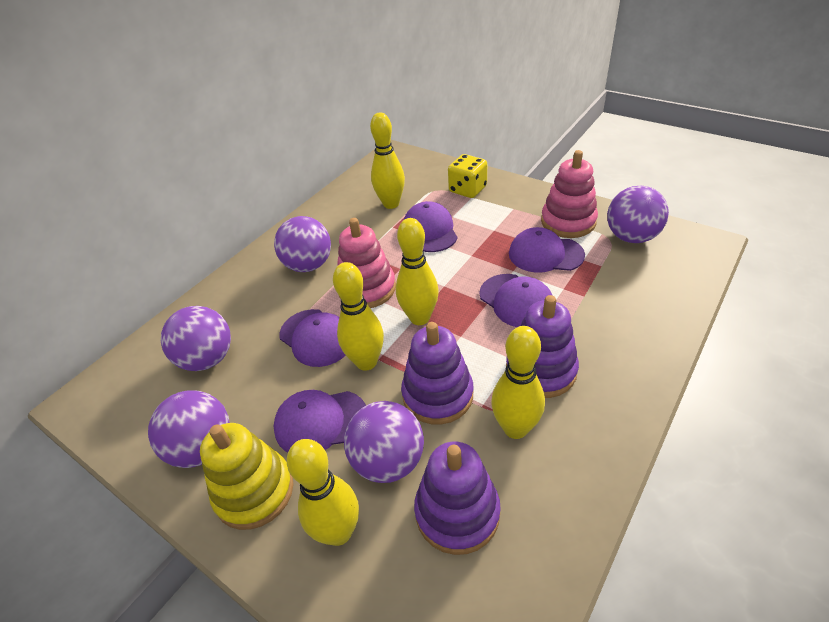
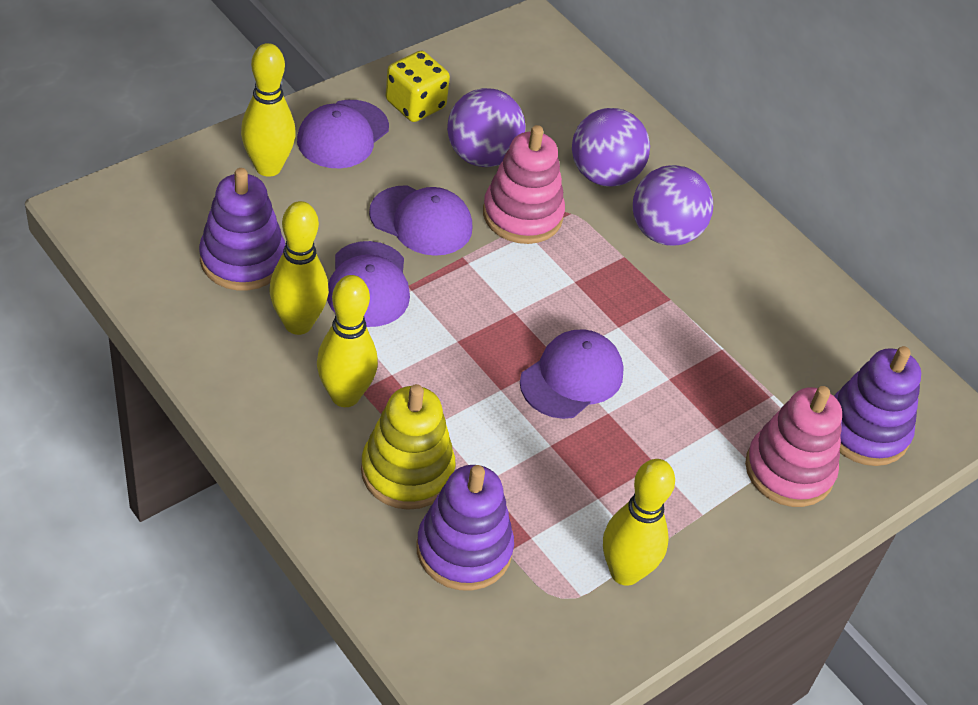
purple ball: [148,391,230,468] [161,306,231,371] [274,216,331,272] [344,401,424,483] [607,186,669,243] = 5 -> [447,88,526,167] [572,108,650,187] [633,165,713,246] = 3
purple cap: [273,390,366,452] [280,309,346,367] [404,201,457,252] [479,274,553,327] [509,227,585,273] = 5 -> [297,100,389,168] [327,241,410,327] [369,185,472,256] [520,329,624,419] = 4
yellow bowling pin: [287,439,359,546] [333,262,384,371] [370,113,405,209] [396,218,439,325] [491,326,545,439] = 5 -> [241,43,296,177] [270,201,329,335] [317,275,378,407] [603,459,675,586] = 4

